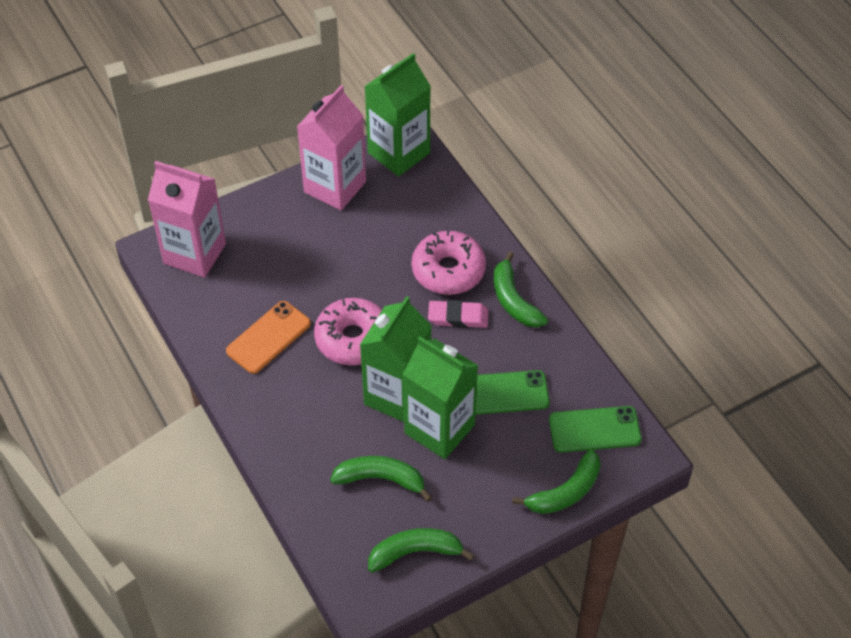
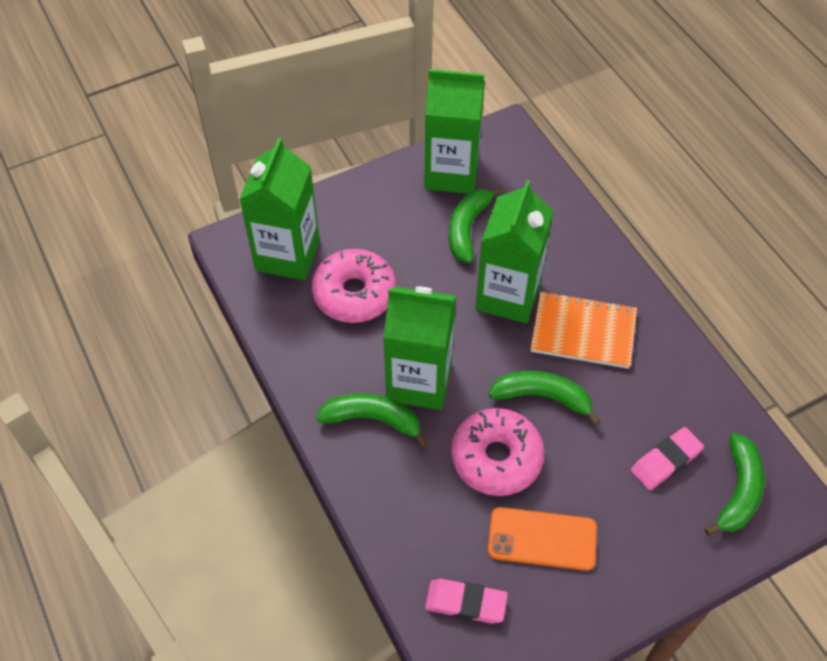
green carton: [360,296,432,422] [364,53,431,176] [403,337,479,459] = 3 -> [239,138,320,280] [383,286,456,410] [424,69,485,194] [476,180,553,324] = 4
green phone: [475,370,550,415] [549,406,642,452] = 2 -> none = 0
orange notebook: none = 0 -> [530,291,637,369] = 1
pink carton: [148,161,226,278] [297,85,366,211] = 2 -> none = 0
pink eraser: [428,300,488,328] = 1 -> [425,579,508,624] [631,427,704,490] = 2

